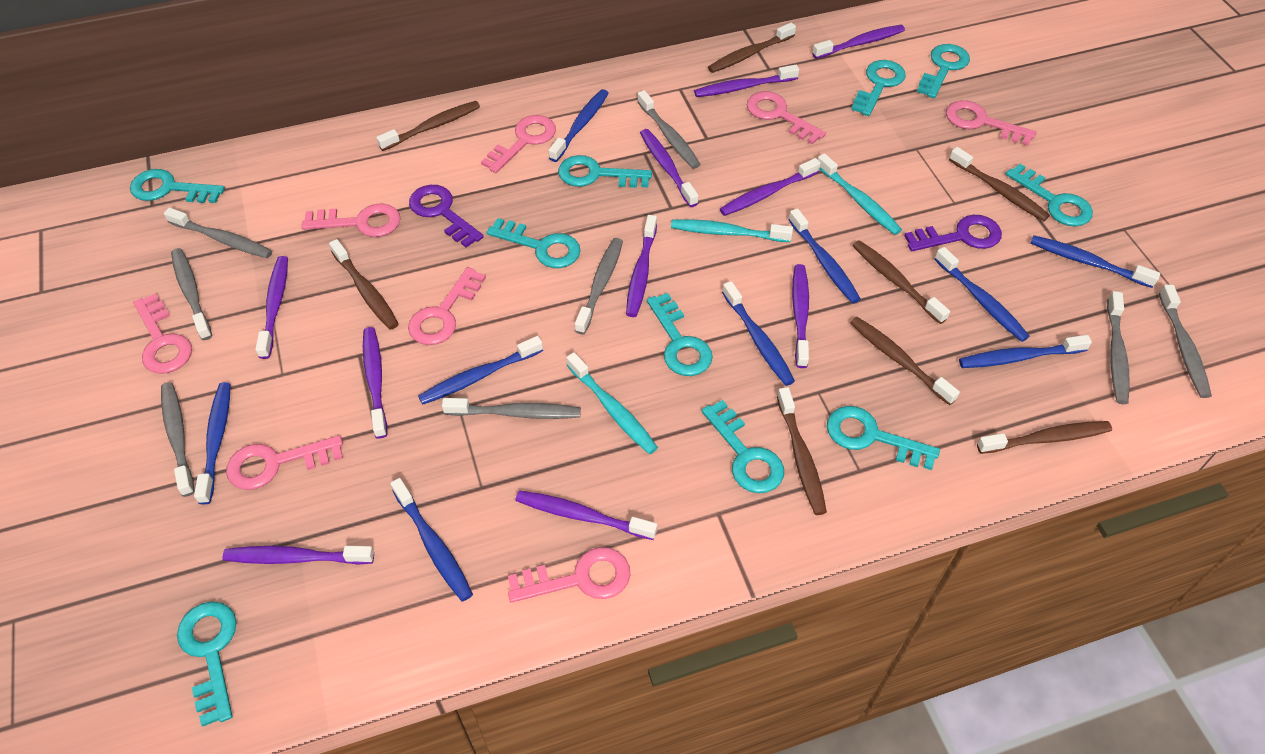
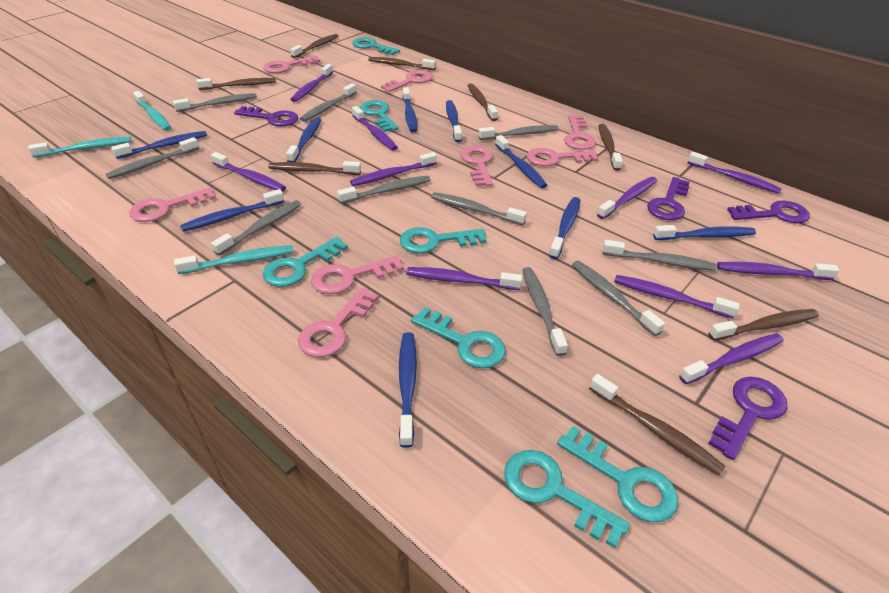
grey toothbrush: [161,382,194,497] [164,208,272,258] [171,248,212,340] [442,398,581,419] [575,238,623,334] [637,90,701,169] [1107,291,1130,404] [1159,285,1212,398] = 8 -> [106,137,199,179] [173,93,257,112] [211,200,301,256] [300,83,357,122] [337,176,430,204] [431,192,527,225] [478,125,559,140] [523,267,568,356] [572,261,665,336] [603,240,716,271] = 10
purple key: [409,185,484,248] [904,215,1002,251] = 2 -> [234,106,298,127] [647,177,689,220] [708,377,787,460] [727,201,810,223] = 4
turquoise key: [130,169,225,203] [177,602,237,726] [486,218,581,268] [558,155,652,188] [647,293,713,376] [702,400,784,493] [827,406,940,470] [851,60,906,116] [917,44,970,98] [1006,164,1093,226] = 10 -> [263,237,348,287] [352,37,400,55] [360,100,399,132] [400,227,486,253] [411,307,506,368] [504,450,630,548] [557,426,679,522] = 7

